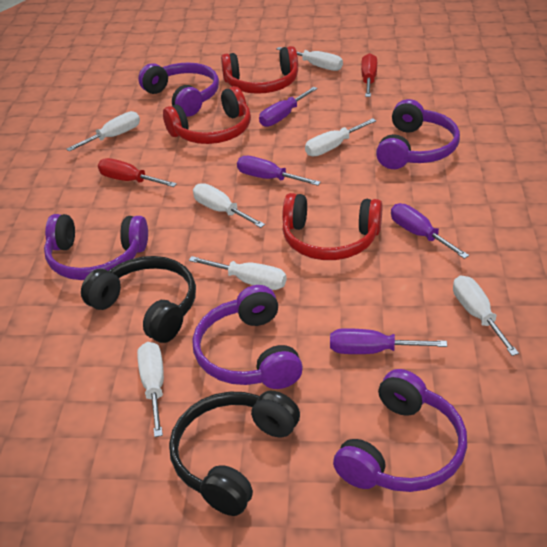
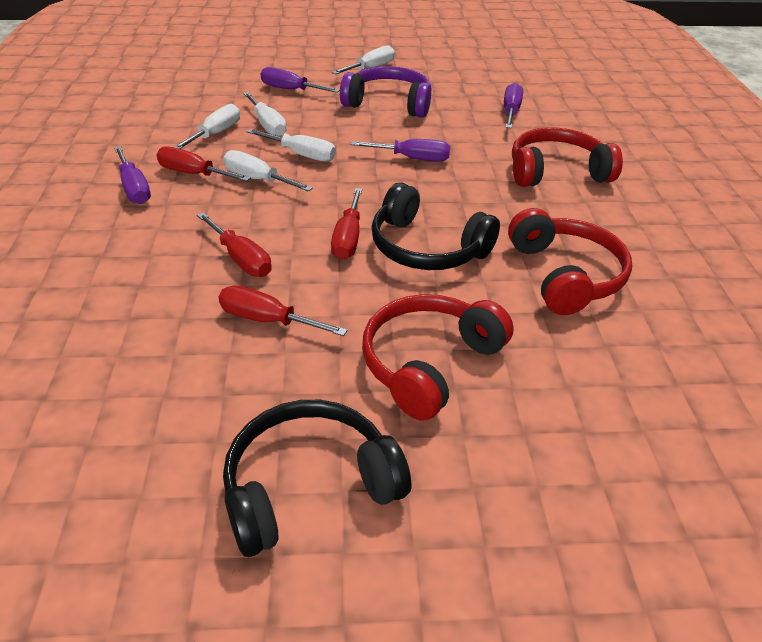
purple headphones: [44,214,148,280] [138,63,219,117] [193,285,303,389] [333,369,467,492] [376,99,460,169] = 5 -> [340,66,432,118] = 1
red screwdriver: [98,158,177,187] [361,53,377,97] = 2 -> [156,146,251,181] [197,212,272,277] [219,285,347,336] [331,188,362,259] = 4
white screwdriver: [66,111,140,151] [137,342,164,437] [189,256,287,290] [193,183,265,228] [276,47,343,71] [305,118,376,156] [453,276,519,356] = 7 -> [174,104,240,149] [223,150,313,192] [243,92,286,137] [246,129,336,162] [332,45,395,75] = 5

